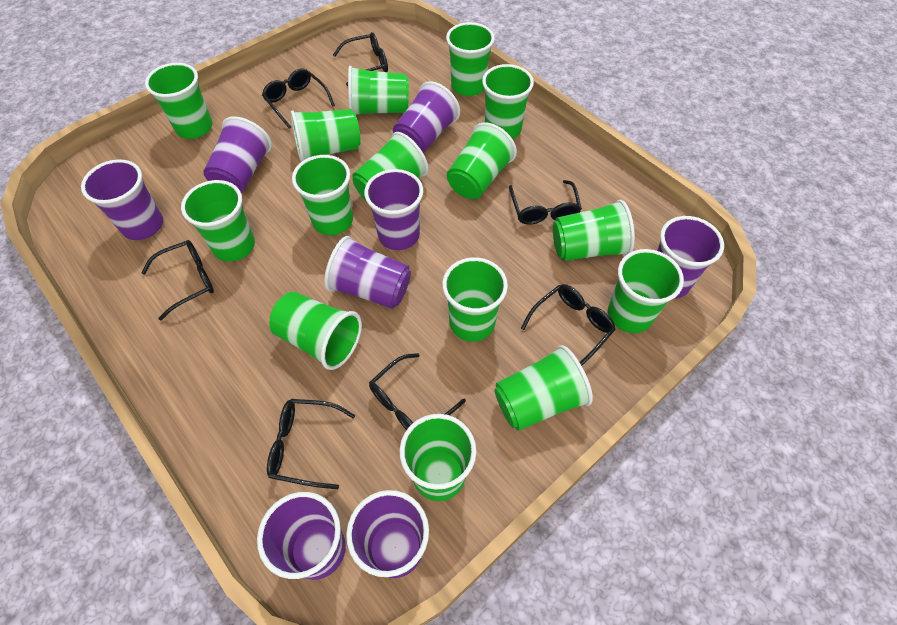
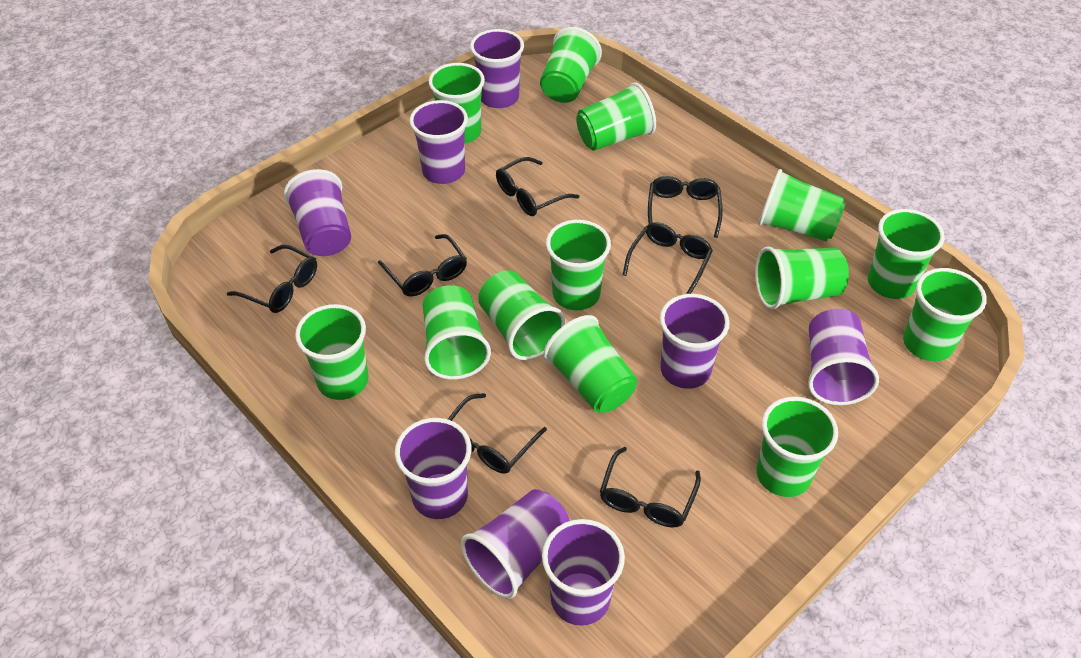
green cup: [145,63,212,139] [181,180,255,262] [269,292,362,370] [290,109,361,162] [292,155,353,235] [348,66,409,114] [352,132,429,200] [399,414,476,501] [442,257,508,342] [446,22,495,96] [447,123,517,199] [482,64,534,139] [494,345,593,431] [553,200,635,261] [608,249,684,333] = 15 -> [295,304,368,400] [423,285,491,379] [429,63,485,143] [478,270,566,360] [540,27,602,103] [543,315,637,413] [546,220,611,310] [576,82,656,151] [755,246,849,309] [756,397,838,497] [758,169,845,241] [868,209,945,299] [903,268,987,361] = 13

